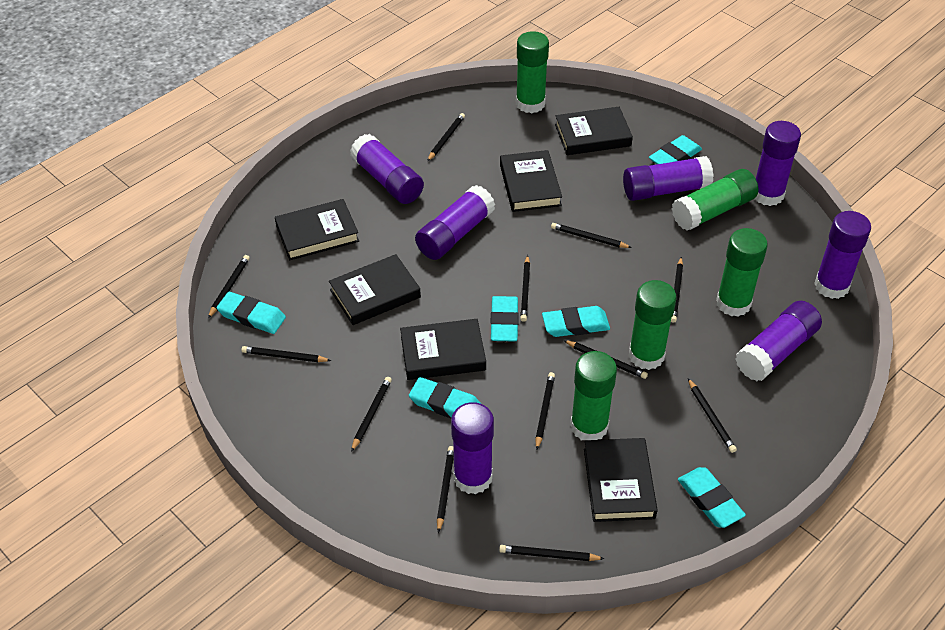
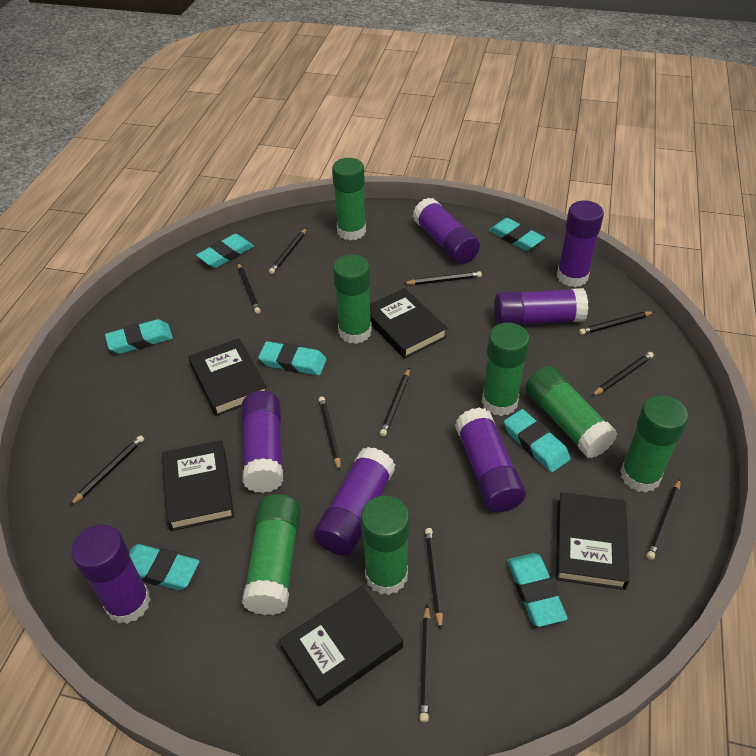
black book: [275,199,359,260] [329,254,421,325] [400,319,486,380] [500,150,562,212] [555,107,633,155] [584,438,658,522] = 6 -> [162,440,234,531] [189,338,267,416] [279,586,403,706] [370,288,447,359] [556,492,630,590] = 5
black pencil: [208,255,250,318] [242,346,332,362] [351,377,392,452] [427,113,465,161] [437,446,454,533] [499,545,605,561] [520,255,530,322] [535,372,555,450] [551,223,632,248] [563,340,648,379] [671,257,683,323] [688,378,737,453] = 12 -> [70,435,144,506] [238,263,261,314] [269,228,307,274] [318,397,341,471] [380,368,410,437] [403,271,482,285] [419,604,431,722] [425,528,443,630] [579,311,654,335] [592,352,654,396] [646,479,681,560] = 11
green glue stick: [516,31,549,113] [570,351,617,440] [629,280,676,370] [672,169,758,231] [716,228,768,317] = 5 -> [242,494,301,615] [332,158,366,240] [333,255,372,344] [360,495,410,595] [482,323,530,416] [525,366,617,458] [620,395,688,493] = 7
turquoise eraser: [216,292,286,334] [409,377,481,418] [491,296,519,342] [542,306,610,337] [649,135,702,164] [678,467,746,528] = 6 -> [105,319,173,354] [129,544,199,590] [196,234,254,268] [258,341,327,375] [488,218,545,251] [504,409,571,472] [507,553,568,627] = 7

